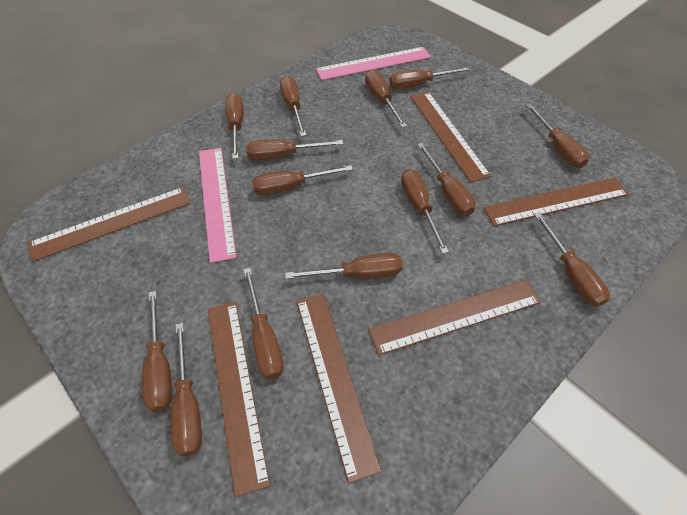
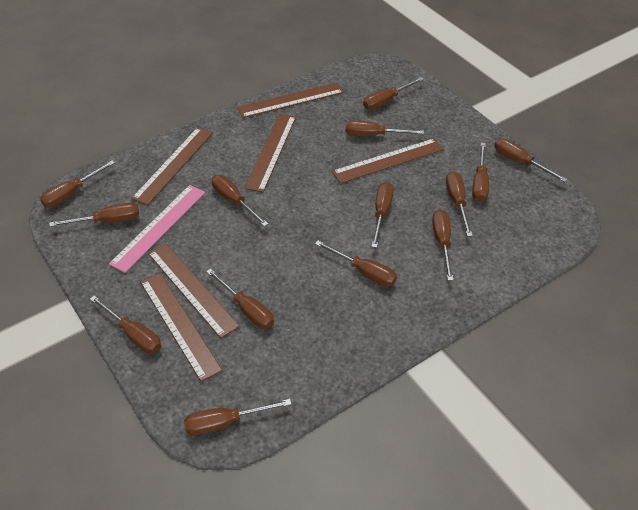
pink ruler: [199,148,236,263] [316,47,431,80] = 2 -> [109,185,205,273] = 1

